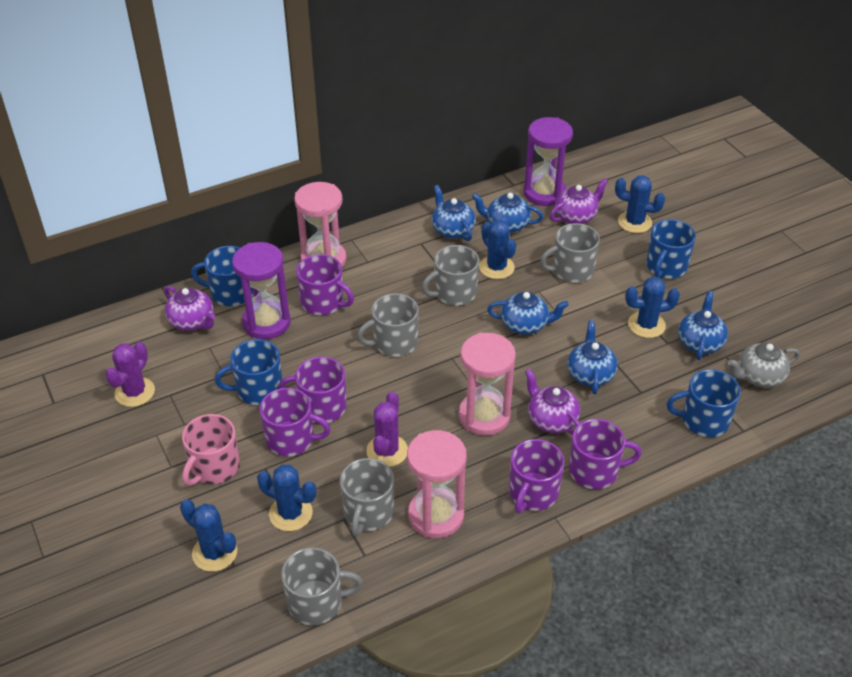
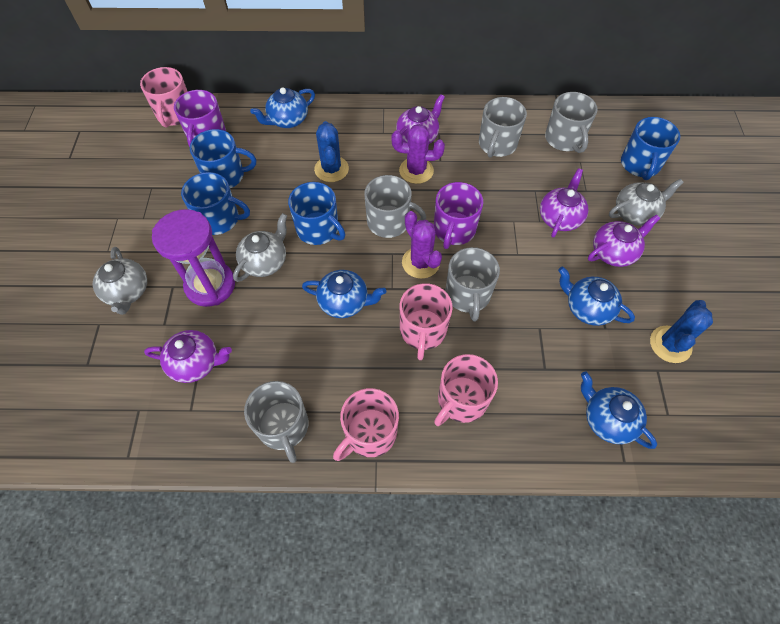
blue cactus: [180,499,237,572] [257,464,316,531] [479,220,516,279] [615,175,665,233] [625,277,680,338] = 5 -> [314,121,349,182] [650,300,713,363] = 2
blue teapot: [432,185,476,241] [472,193,543,233] [487,292,569,335] [567,320,618,395] [678,291,728,360] = 5 -> [250,87,315,128] [302,270,386,318] [558,267,635,326] [581,372,657,449] = 4
grey teapot: [728,343,800,388] = 1 -> [93,247,147,315] [233,213,287,282] [609,178,684,226] = 3
pink hourglass: [294,182,346,267] [407,430,467,538] [459,332,516,436] = 3 -> none = 0
pink mug: [182,414,240,486] = 1 -> [140,67,188,127] [333,388,399,461] [400,283,453,360] [434,354,498,426] = 4
purple hourglass: [232,242,291,339] [524,117,573,206] = 2 -> [152,209,235,307] = 1
purple mug: [259,388,331,456] [279,357,347,423] [296,254,354,315] [509,439,564,513] [569,419,642,489] = 5 -> [174,90,226,147] [434,182,483,249] = 2
purple teapot: [164,286,215,331] [525,369,580,435] [550,178,608,224] = 3 -> [144,330,232,383] [396,94,445,144] [540,168,588,237] [588,214,660,267] = 4

